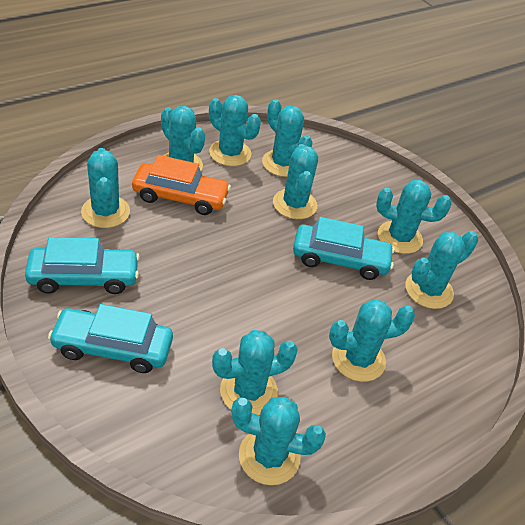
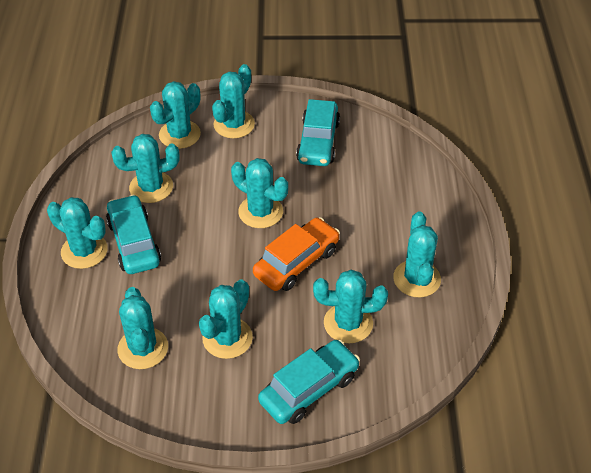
turquoise cactus: [81,148,130,228] [161,106,205,171] [209,95,261,166] [212,330,298,415] [231,397,326,485] [262,99,313,177] [273,144,318,219] [329,299,415,382] [376,180,451,254] [405,231,478,309] = 10 -> [47,197,108,269] [111,134,180,203] [117,287,168,369] [150,81,201,149] [199,280,253,359] [212,64,255,138] [231,158,288,228] [313,270,388,343] [393,212,441,297] = 9

